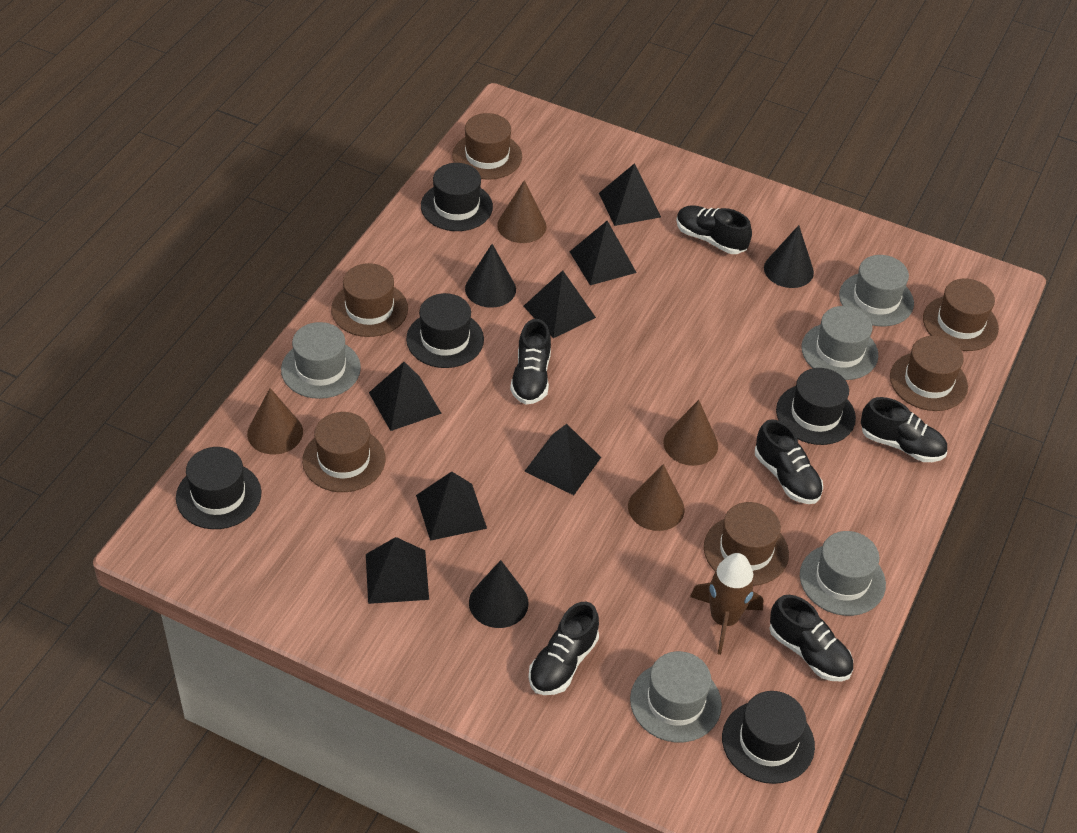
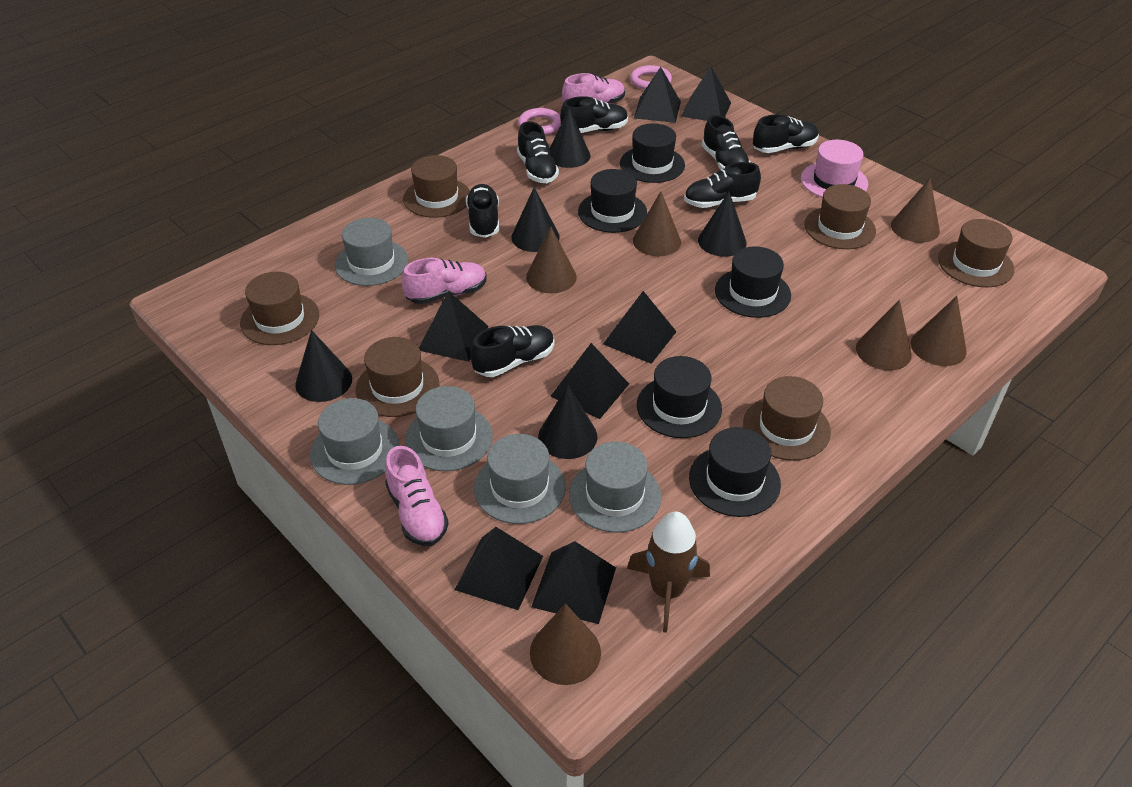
black cone: [465,244,516,308] [469,560,529,628] [764,225,814,288] = 3 -> [295,330,352,402] [511,187,560,252] [538,385,597,459] [550,108,591,168] [698,192,747,257] = 5
black shoe: [510,319,551,405] [528,602,599,695] [676,205,752,254] [755,419,823,504] [769,595,853,681] [861,397,947,462] = 6 -> [466,184,499,238] [470,325,554,377] [517,121,559,183] [560,96,628,133] [684,162,761,208] [702,115,751,169] [753,114,819,153] = 7
brown cone: [247,388,303,455] [497,180,546,243] [628,464,685,531] [663,400,718,466] = 4 -> [526,227,577,293] [530,604,601,685] [633,192,681,256] [856,300,912,370] [891,178,940,243] [911,296,967,366] = 6
pink hat: none = 0 -> [801,140,868,198] = 1
pink ring: none = 0 -> [518,108,561,135] [630,65,672,90] = 2
pink shoe: none = 0 -> [385,446,449,546] [402,258,487,304] [562,73,625,104] = 3

